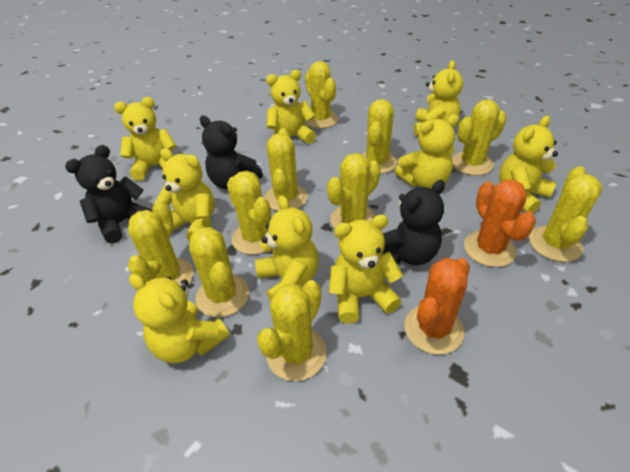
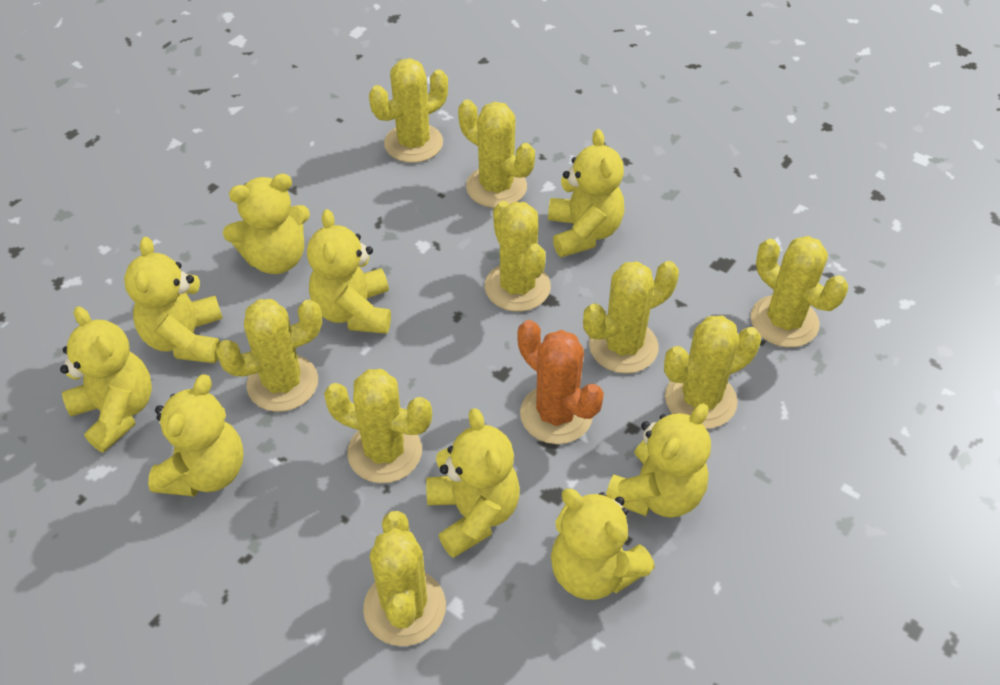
black teddy bear: [65,145,153,243] [200,115,263,189] [382,180,445,265] = 3 -> none = 0
orange cactus: [404,258,470,354] [464,179,536,267] = 2 -> [517,320,604,444] = 1
yellow cactus: [128,200,193,287] [189,227,249,317] [227,171,271,254] [257,280,327,381] [265,128,308,211] [304,61,339,128] [327,153,381,228] [362,99,397,174] [452,99,507,175] [529,166,602,262] = 10 -> [216,299,322,412] [324,369,432,483] [363,511,446,646] [369,58,448,163] [458,99,535,208] [485,201,551,312] [583,261,679,374] [664,316,761,429] [751,236,848,347] = 9

